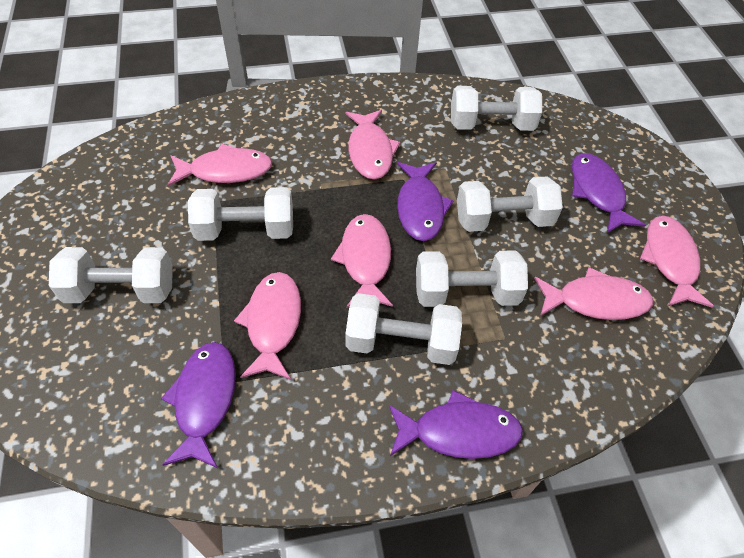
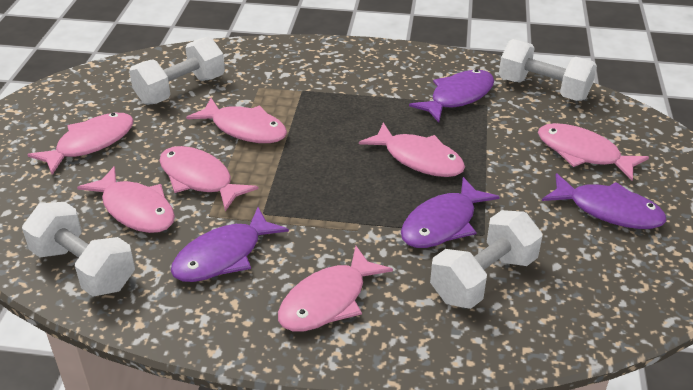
pink fish: [168,144,272,186] [234,272,301,380] [331,214,393,308] [345,110,400,180] [534,267,653,320] [640,216,714,308] = 6 -> [27,113,134,175] [77,166,175,233] [159,146,258,211] [186,98,287,143] [278,246,393,332] [359,122,465,177] [538,123,649,181] = 7
white dumbbell: [49,247,173,303] [188,187,293,241] [345,293,462,365] [416,251,528,307] [451,86,542,131] [457,176,563,232] = 6 -> [22,202,135,297] [129,37,225,105] [430,210,543,309] [499,39,597,101] = 4

